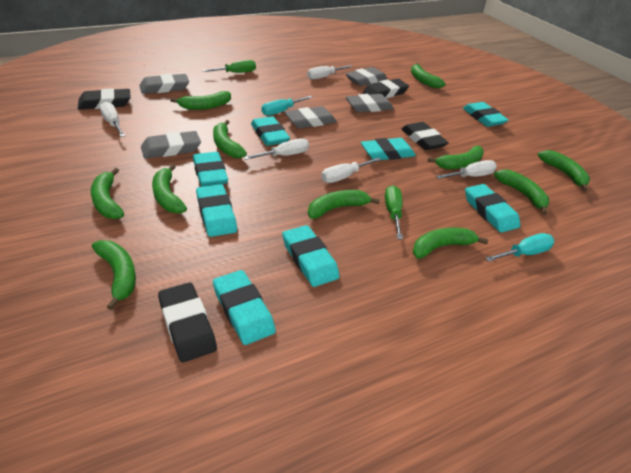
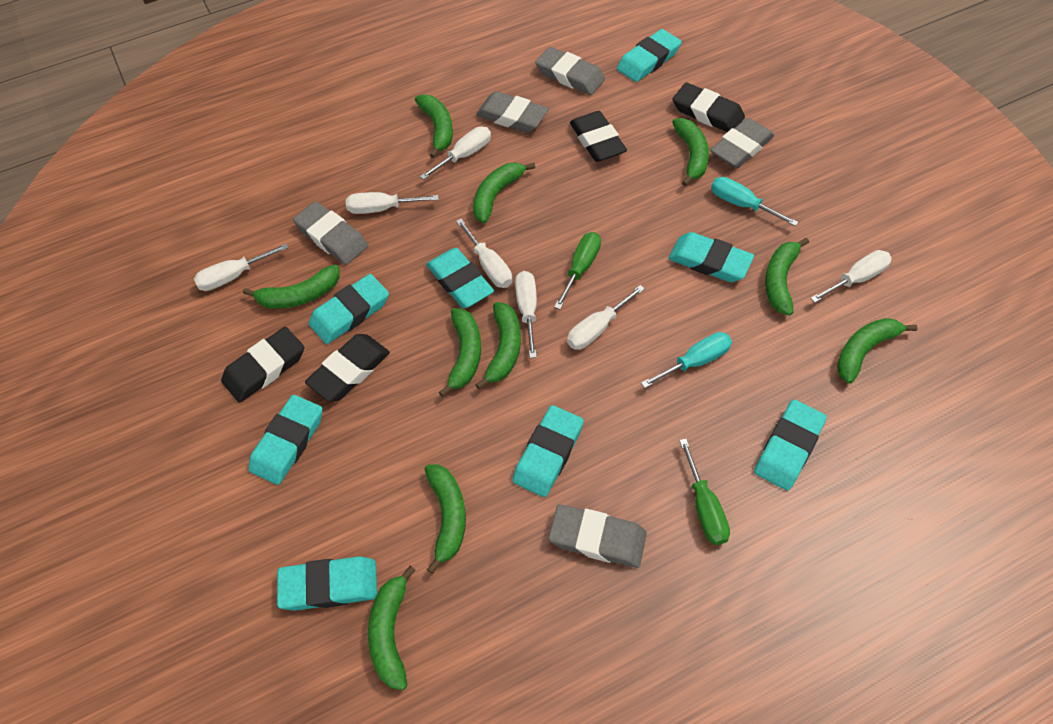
green banana: [91,168,124,219] [92,240,136,310] [152,164,187,214] [170,91,231,110] [213,120,247,158] [308,190,380,219] [411,63,445,88] [413,228,488,259] [427,146,484,169] [494,170,549,215] [538,150,590,191] = 11 -> [243,265,340,309] [368,566,416,690] [415,94,453,158] [425,464,466,574] [439,308,481,397] [473,162,536,223] [475,302,521,389] [672,118,709,186] [765,238,809,315] [837,318,918,384] = 10
white screwdriver: [100,101,125,137] [244,138,309,160] [307,65,353,80] [321,157,381,183] [436,160,497,179] = 5 -> [194,244,288,291] [346,192,439,214] [420,126,491,180] [456,219,512,288] [515,271,537,358] [567,285,645,350] [810,250,892,303] = 7

